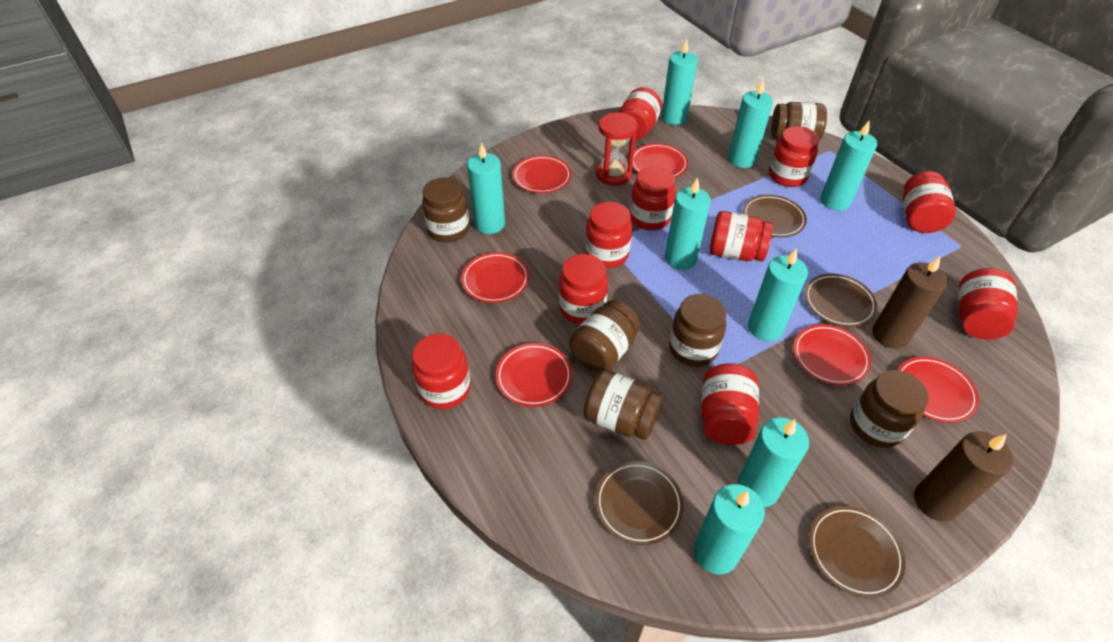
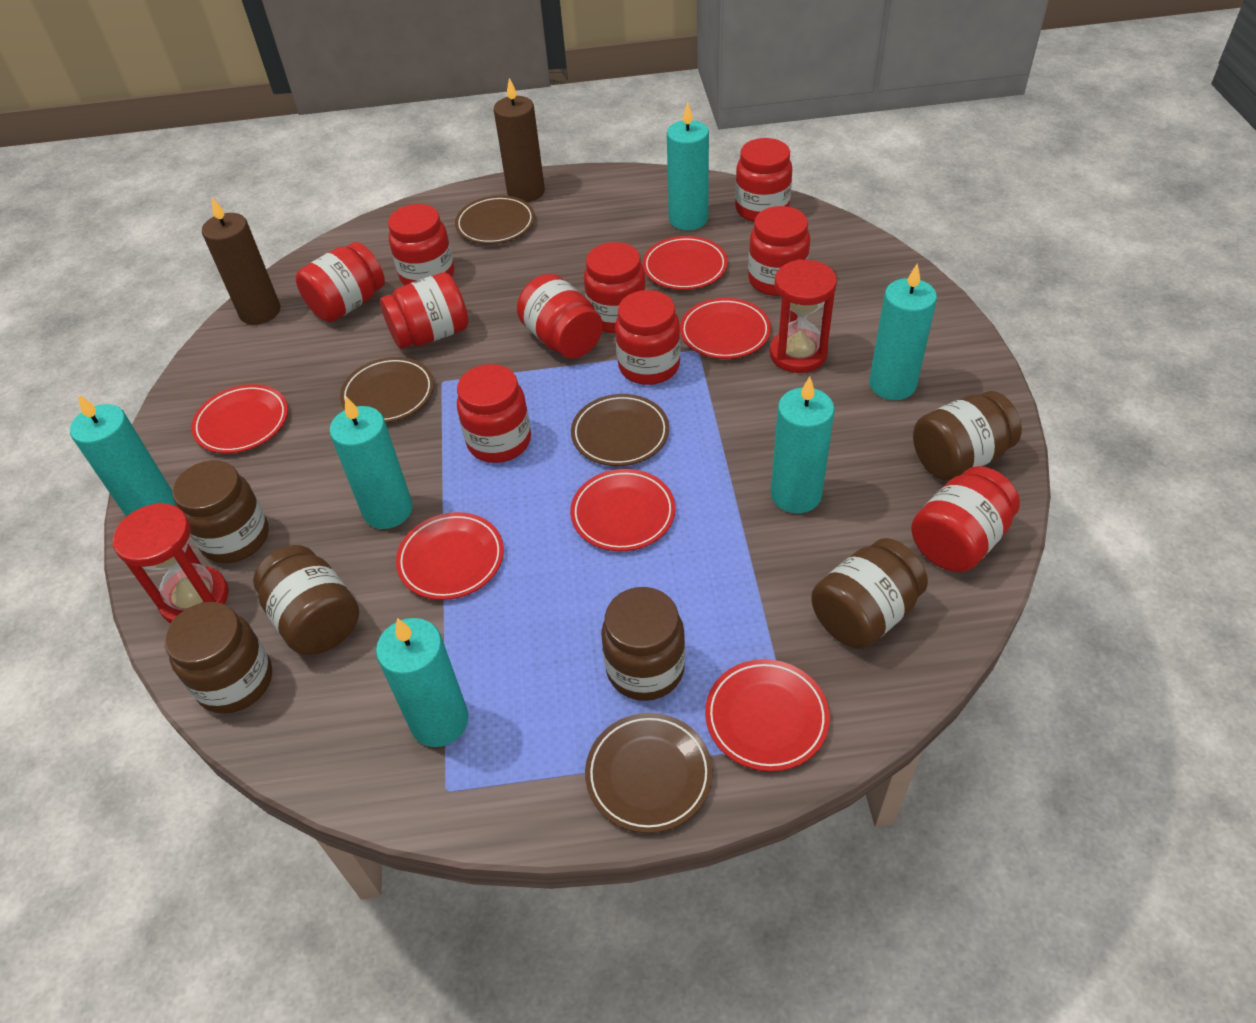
red hourglass: [596,113,637,186] = 1 -> [113,503,229,623] [770,259,837,373] = 2
turquoise candle: [467,142,505,234] [661,39,698,125] [665,177,711,270] [694,484,765,575] [728,80,773,168] [737,417,809,507] [748,248,808,341] [820,120,877,211] = 8 -> [70,394,175,517] [329,396,412,529] [376,618,469,747] [667,102,709,230] [771,376,835,513] [869,263,937,400] = 6

